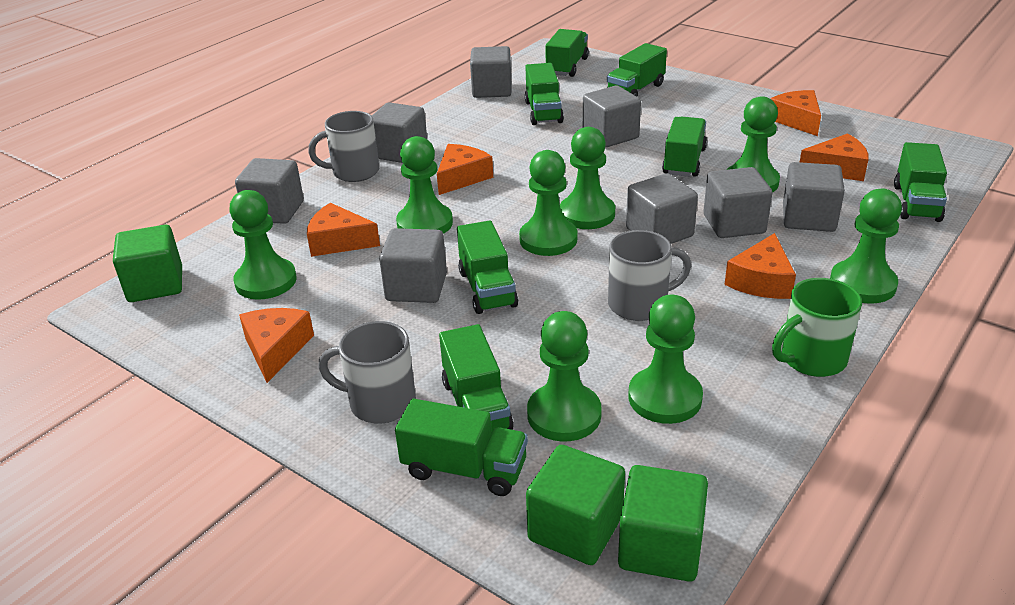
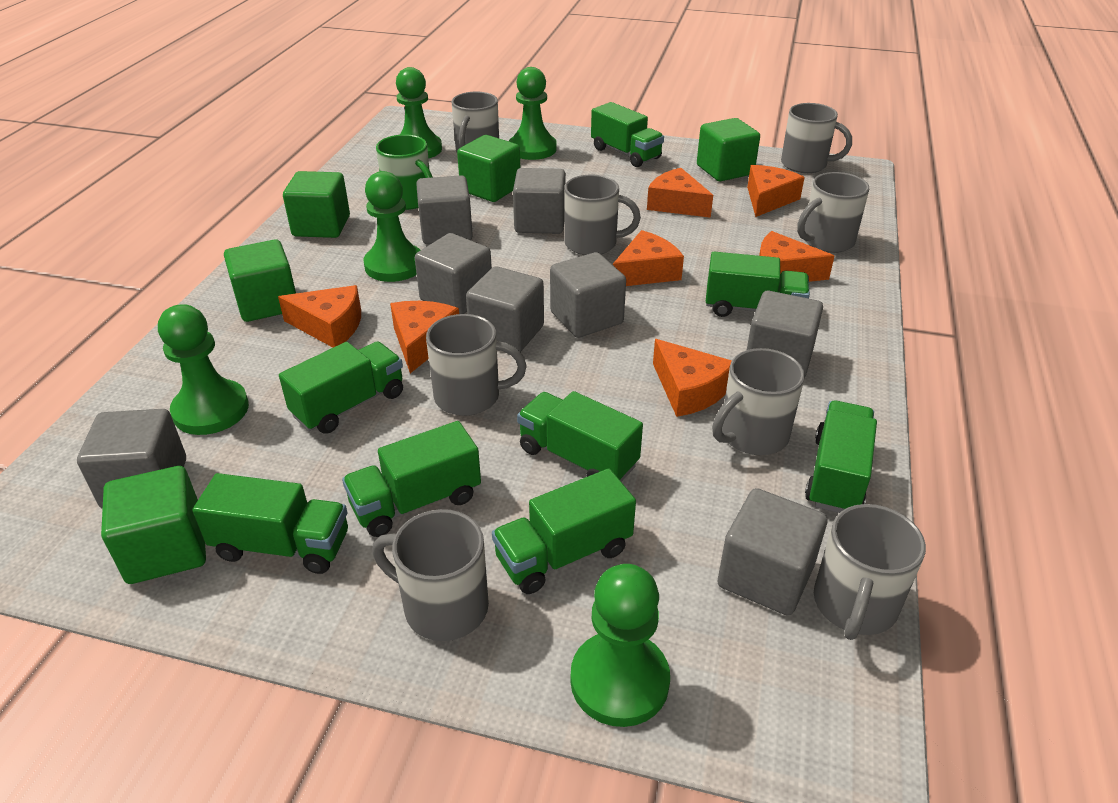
green cube: [113,225,182,302] [526,445,625,565] [618,465,708,582] = 3 -> [101,466,206,584] [224,239,296,322] [283,171,350,238] [457,135,520,202] [697,118,760,181] = 5
green pawn: [229,190,297,300] [396,136,453,234] [519,150,578,256] [527,311,602,442] [560,127,615,229] [628,295,703,424] [727,96,780,192] [830,189,902,304] = 8 -> [158,304,249,435] [363,171,420,282] [396,67,442,159] [509,67,557,160] [571,564,670,727] = 5
grey mug: [308,111,379,182] [318,321,416,424] [608,230,691,321] = 3 -> [372,509,489,641] [426,314,527,416] [452,91,499,153] [564,175,641,255] [712,348,805,455] [781,103,852,173] [797,172,869,253] [814,504,926,640] = 8
orange cheese: [239,308,314,383] [307,203,380,257] [437,144,493,195] [724,233,796,299] [770,90,821,136] [800,133,869,181] = 6 -> [278,285,361,347] [390,301,459,373] [613,230,684,286] [647,168,713,218] [653,339,732,417] [747,165,805,217] [759,231,834,282] = 7

